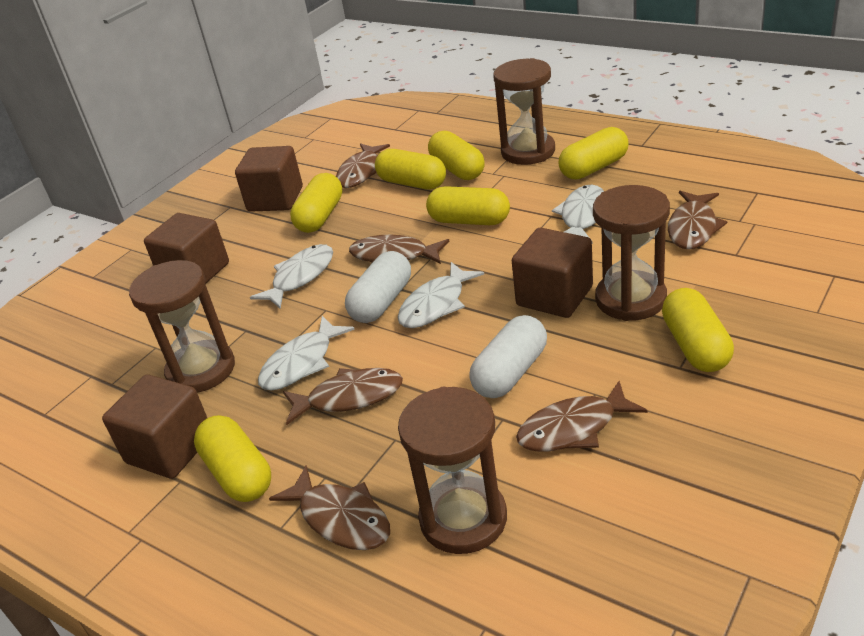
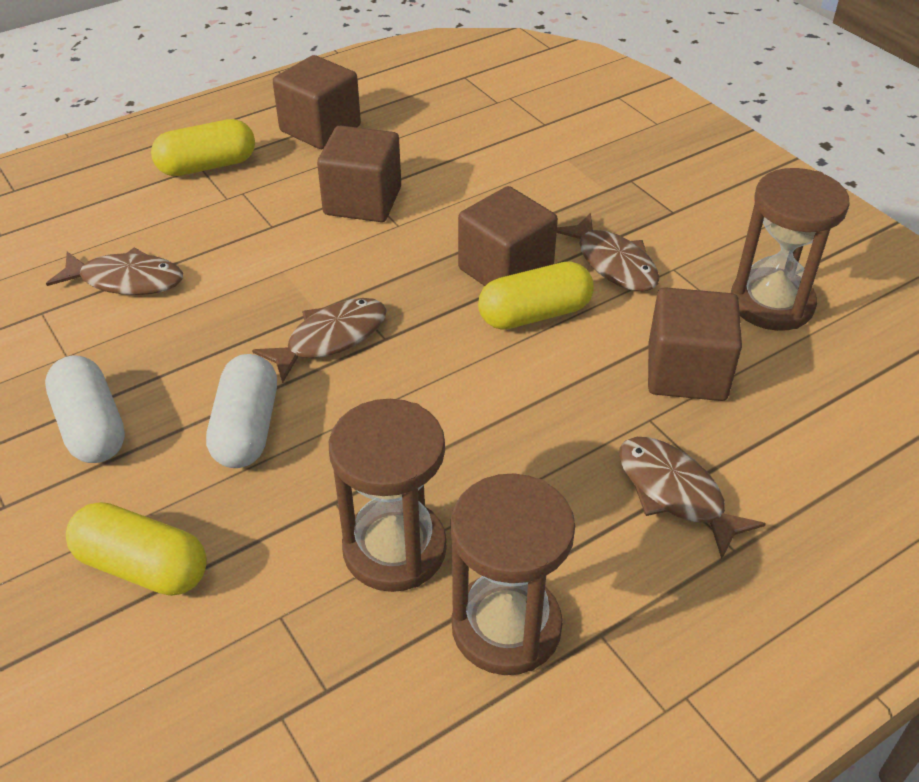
brown fish: [269,465,390,550] [283,368,403,425] [336,143,390,188] [349,235,449,264] [516,381,647,452] [668,191,727,249] = 6 -> [46,247,183,295] [252,298,387,383] [557,213,660,292] [619,437,766,559] = 4
brown hourglass: [129,260,235,393] [398,387,507,554] [493,58,555,165] [593,185,670,321] = 4 -> [329,399,447,592] [451,473,575,675] [731,168,850,331] = 3
white fish: [250,244,333,309] [258,316,355,391] [398,262,484,328] [552,185,604,241] = 4 -> none = 0
yellow capsule: [194,415,271,502] [290,173,342,233] [375,149,446,189] [426,186,510,225] [428,131,485,180] [558,127,628,179] [662,288,734,372] = 7 -> [66,502,207,596] [151,119,255,176] [478,261,594,330] = 3

